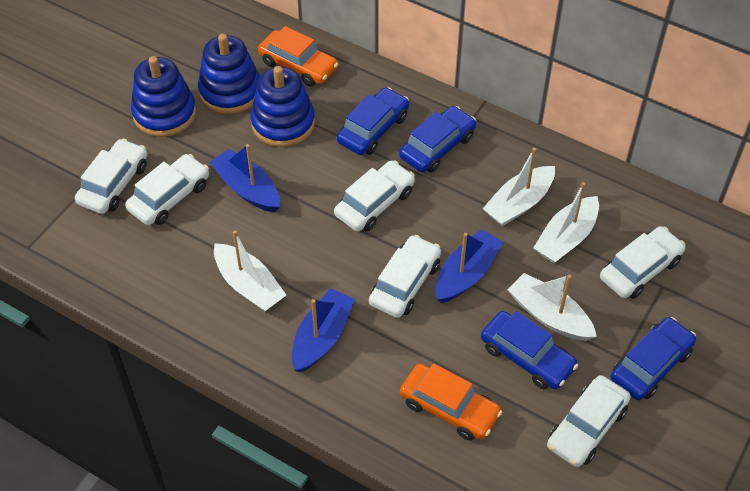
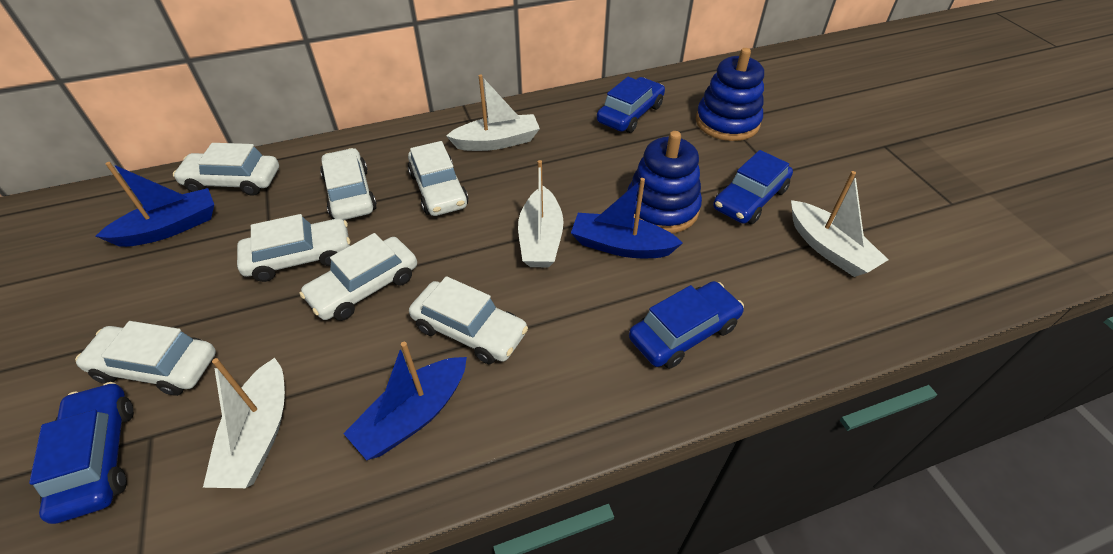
blue stacking toy: [131,56,196,137] [198,34,260,114] [250,66,315,147] = 3 -> [627,131,702,233] [696,48,764,141] = 2
orange car: [258,26,338,86] [400,363,502,441] = 2 -> none = 0
white car: [75,138,147,214] [125,154,209,225] [334,161,415,232] [369,235,441,318] [547,375,631,467] [600,226,685,299] = 6 -> [75,321,216,396] [173,143,279,196] [237,214,350,282] [299,233,417,321] [320,148,377,220] [408,141,468,216] [409,276,528,364] = 7

